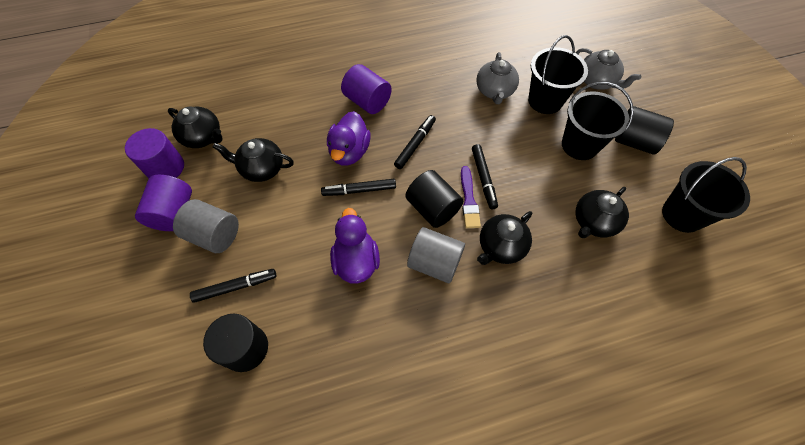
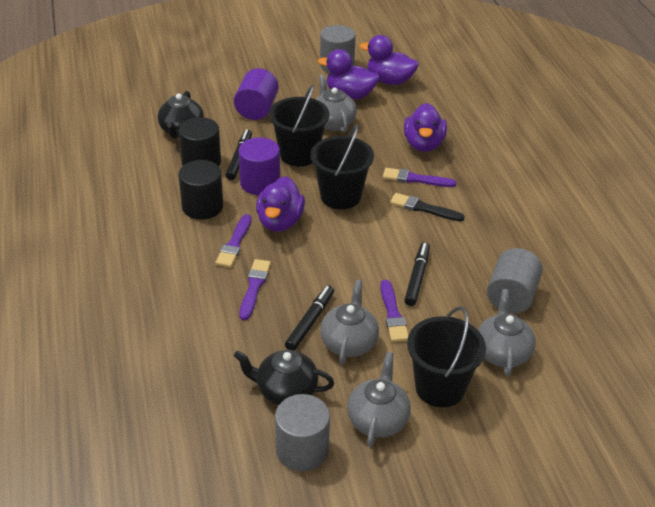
black brush: none = 0 -> [390,193,465,221] = 1
black cylinder: [203,314,268,372] [406,170,463,228] [615,106,674,154] = 3 -> [179,117,221,166] [179,160,223,220] = 2
black marker: [190,269,276,303] [321,179,396,196] [394,115,436,169] [472,144,498,209] = 4 -> [226,129,252,180] [285,285,334,351] [404,242,430,306] = 3
black teapot: [168,107,222,148] [212,138,294,182] [477,211,532,265] [575,187,629,238] = 4 -> [158,91,204,138] [234,350,334,405] = 2
grey cylinder: [173,199,239,253] [407,227,465,283] = 2 -> [275,394,330,471] [320,25,356,73] [487,248,543,313] = 3
grey teapot: [476,52,519,104] [576,48,641,90] = 2 -> [316,75,357,132] [320,280,379,365] [347,352,411,447] [478,289,536,376] = 4
purple brush: [461,166,481,228] = 1 -> [215,214,252,267] [239,259,271,320] [380,280,408,342] [383,168,456,187] = 4
purple cylinder: [125,128,184,178] [135,175,192,231] [341,64,392,114] = 3 -> [234,68,279,120] [239,137,280,195] = 2
purple duck: [327,111,371,166] [330,208,380,284] = 2 -> [256,176,305,232] [318,49,379,99] [360,35,419,85] [404,103,447,152] = 4

